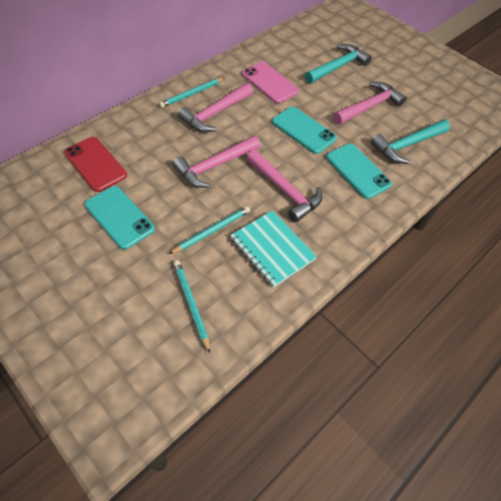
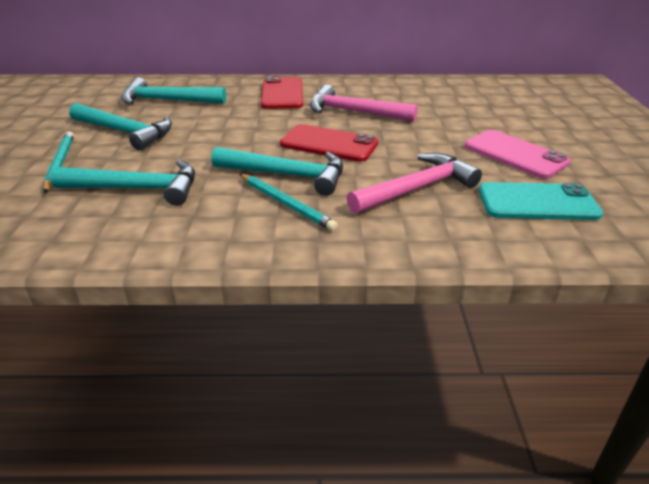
pink hammer: [173,136,260,188] [178,83,253,132] [247,150,322,222] [334,82,407,125] = 4 -> [310,85,418,122] [347,153,482,214] = 2
red phone: [64,137,127,192] = 1 -> [261,77,303,109] [280,124,378,162] = 2
turquoise hammer: [305,44,372,84] [371,120,450,164] = 2 -> [50,160,195,206] [69,103,172,150] [121,77,226,105] [211,147,343,196] = 4
turquoise notebook: [230,210,317,287] = 1 -> none = 0
turquoise pencil: [159,78,225,108] [169,206,250,254] [173,260,210,353] = 3 -> [43,131,74,193] [240,174,338,231] = 2
turquoise phone: [85,186,155,250] [272,107,337,154] [326,144,392,199] = 3 -> [479,182,603,220] = 1

